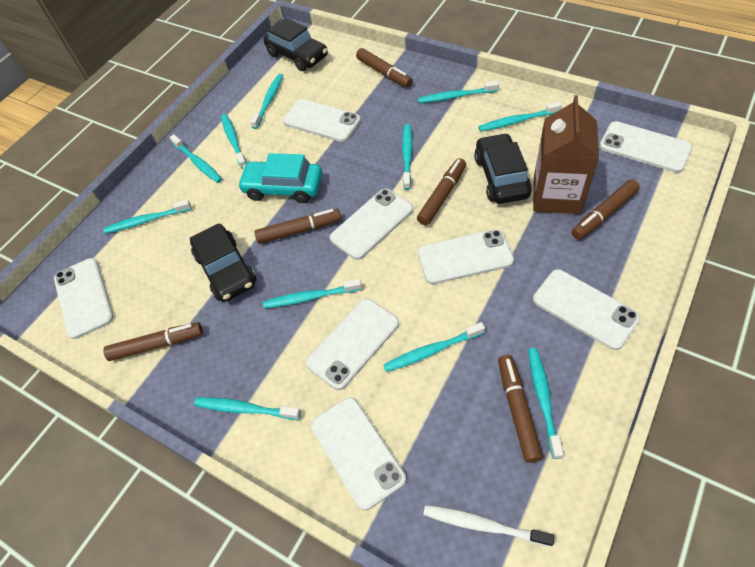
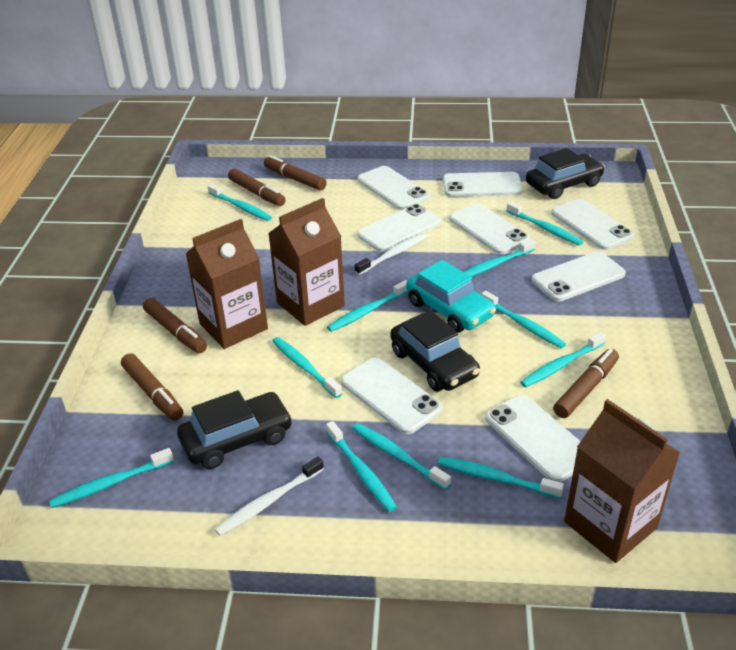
brown carton: [533,95,599,214] = 1 -> [186,219,268,349] [268,198,345,326] [564,399,680,563] = 3
brown marker: [103,322,203,361] [254,209,341,244] [356,48,413,88] [417,158,466,226] [498,355,543,463] [572,179,640,240] = 6 -> [121,353,183,421] [143,298,207,353] [228,168,286,206] [264,155,327,191] [553,349,619,418] = 5
white toothbrush: [423,505,555,547] = 1 -> [215,457,324,536] [355,233,428,275] = 2

